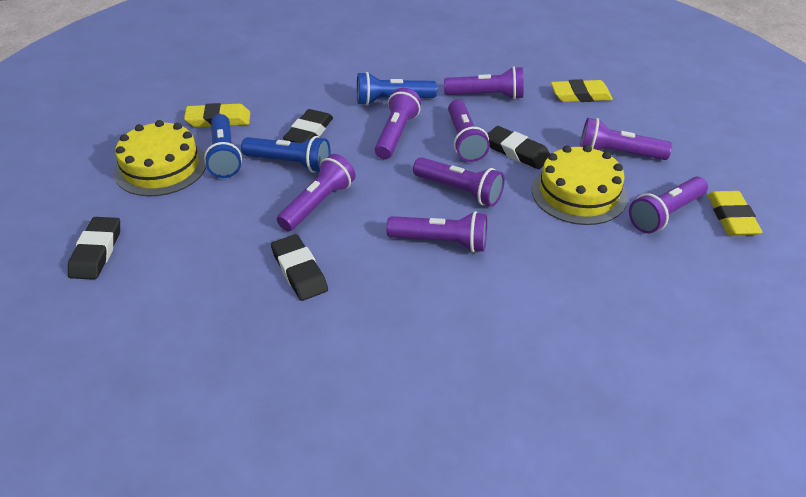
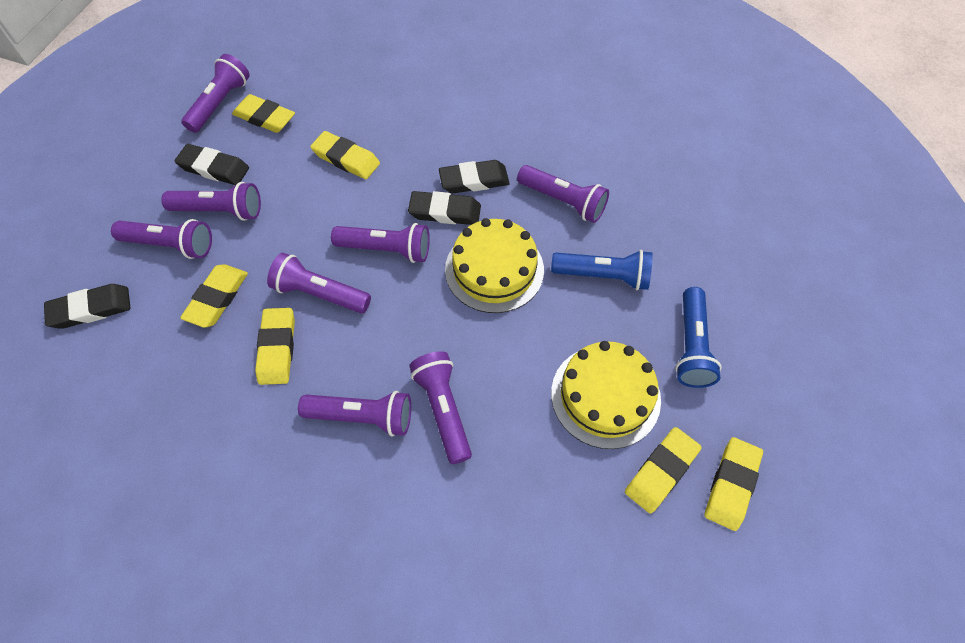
blue flashlight: [204,114,242,178] [241,136,331,173] [357,72,437,105] = 3 -> [551,250,653,290] [675,287,722,388] = 2
yellow eraser: [184,103,250,127] [551,79,613,102] [708,191,762,236] = 3 -> [180,264,248,328] [232,94,295,133] [255,308,295,385] [310,131,380,179] [625,427,702,513] [704,437,763,531] = 6

